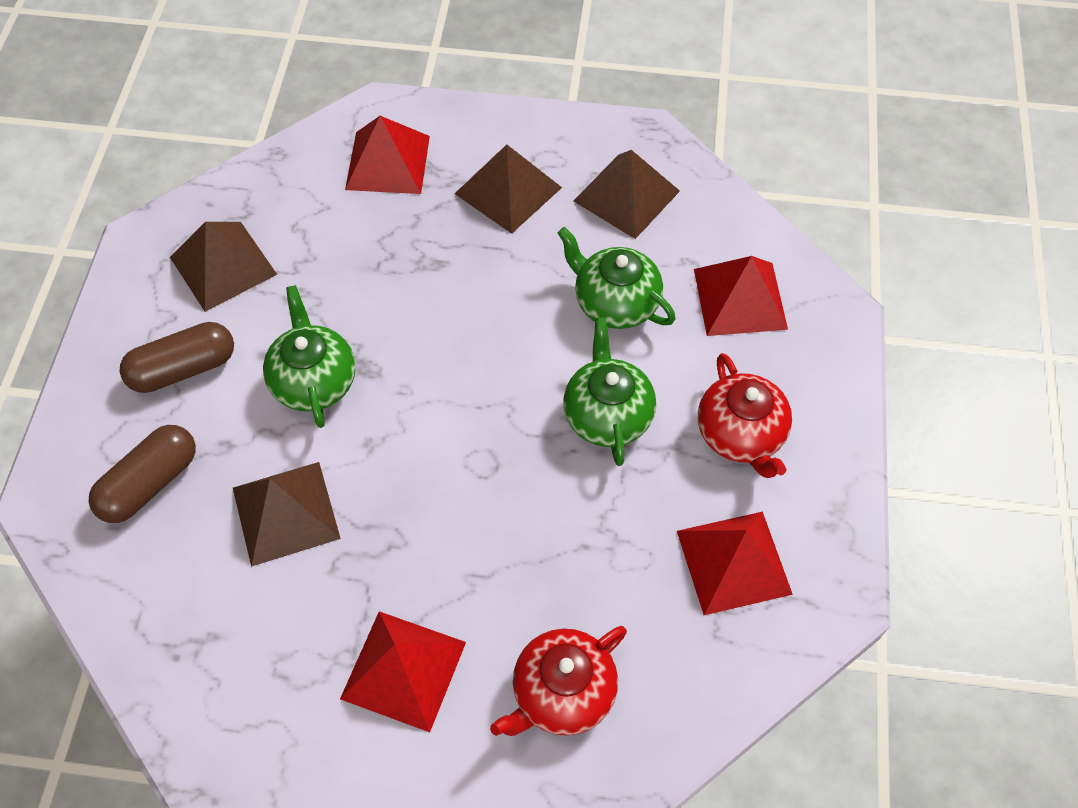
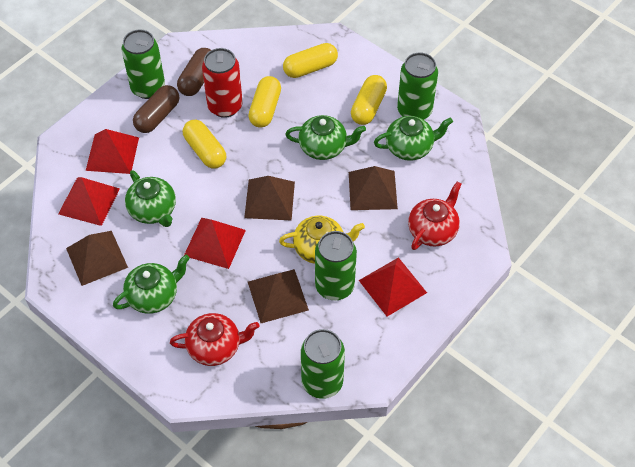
green can: none = 0 -> [121,30,165,99] [301,329,345,399] [315,231,357,300] [397,52,438,120] = 4
green teapot: [263,285,356,428] [558,227,676,329] [563,317,656,466] = 3 -> [113,255,190,314] [125,170,176,227] [285,115,366,160] [374,116,453,161] = 4
red can: none = 0 -> [202,48,243,118] = 1
yellow capsule: none = 0 -> [183,119,226,169] [248,76,281,128] [283,43,338,78] [351,75,387,125] = 4
yellow teapot: none = 0 -> [279,216,365,264] = 1

